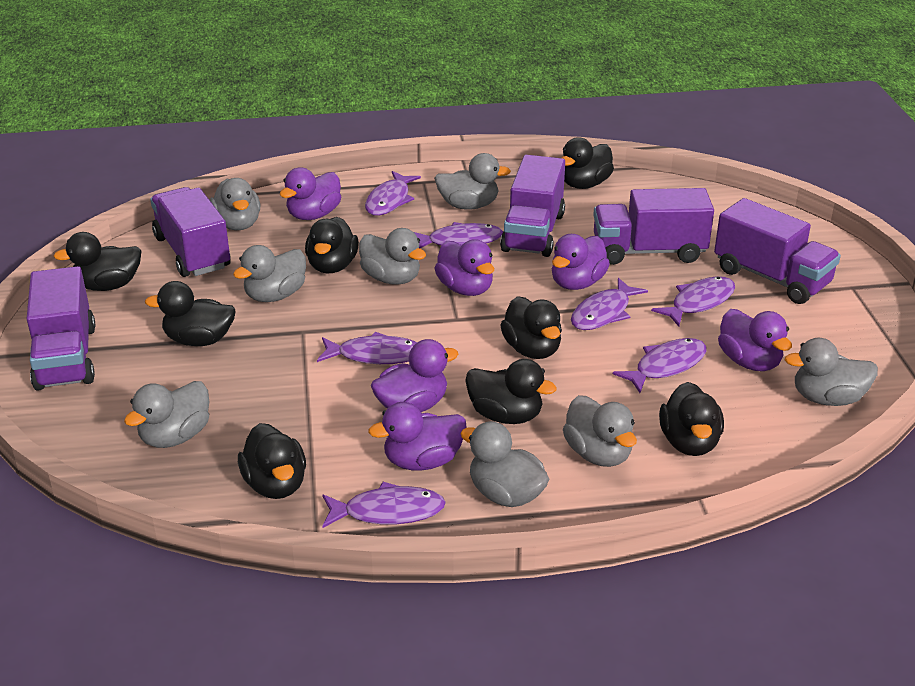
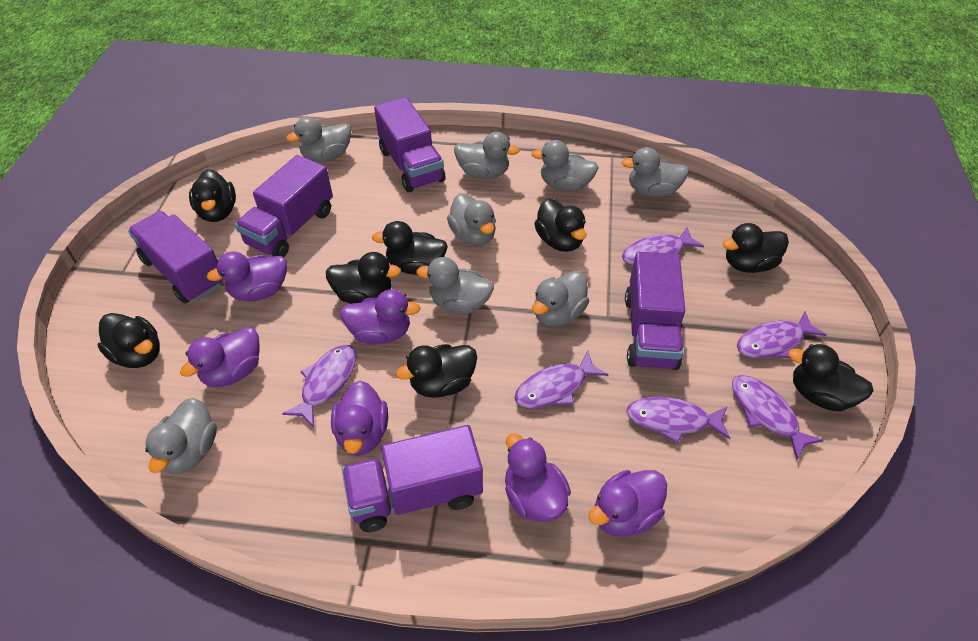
purple fish: [317,332,417,364] [322,482,446,528] [365,171,421,216] [414,222,503,248] [571,278,648,330] [613,338,707,393] [651,276,735,326] = 7 -> [282,345,357,428] [514,351,608,409] [622,227,704,265] [626,397,730,444] [732,375,824,459] [737,311,826,359] = 6

